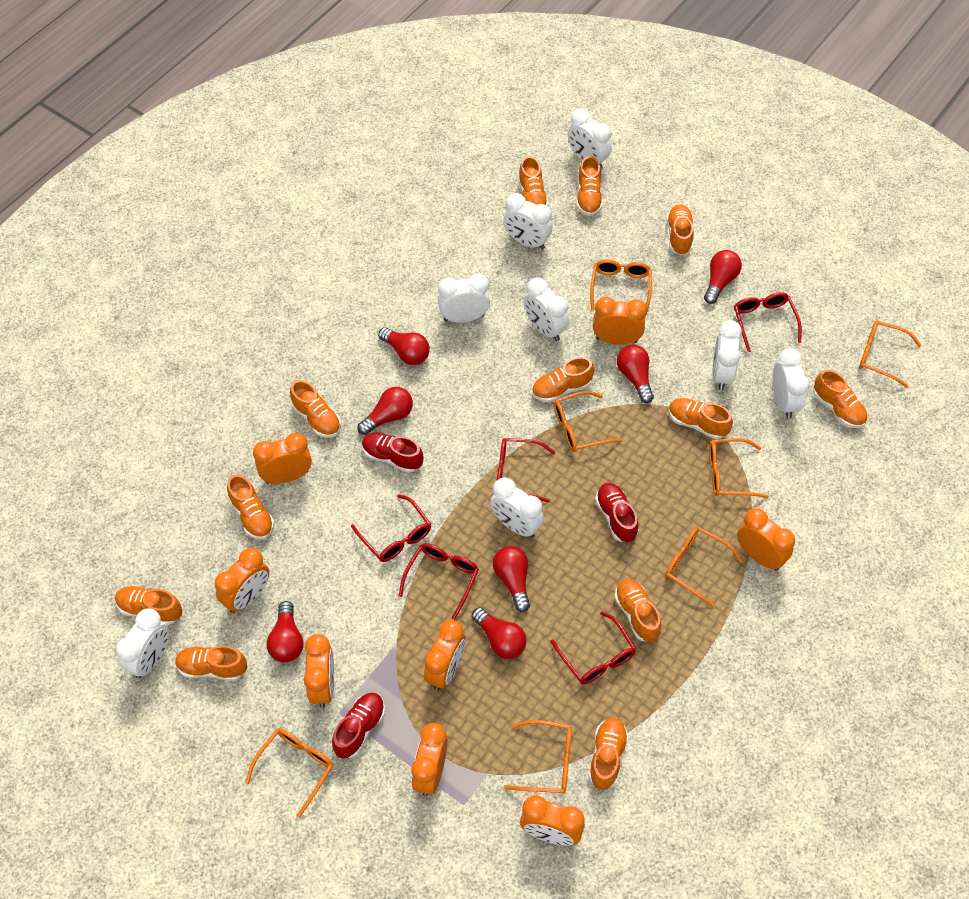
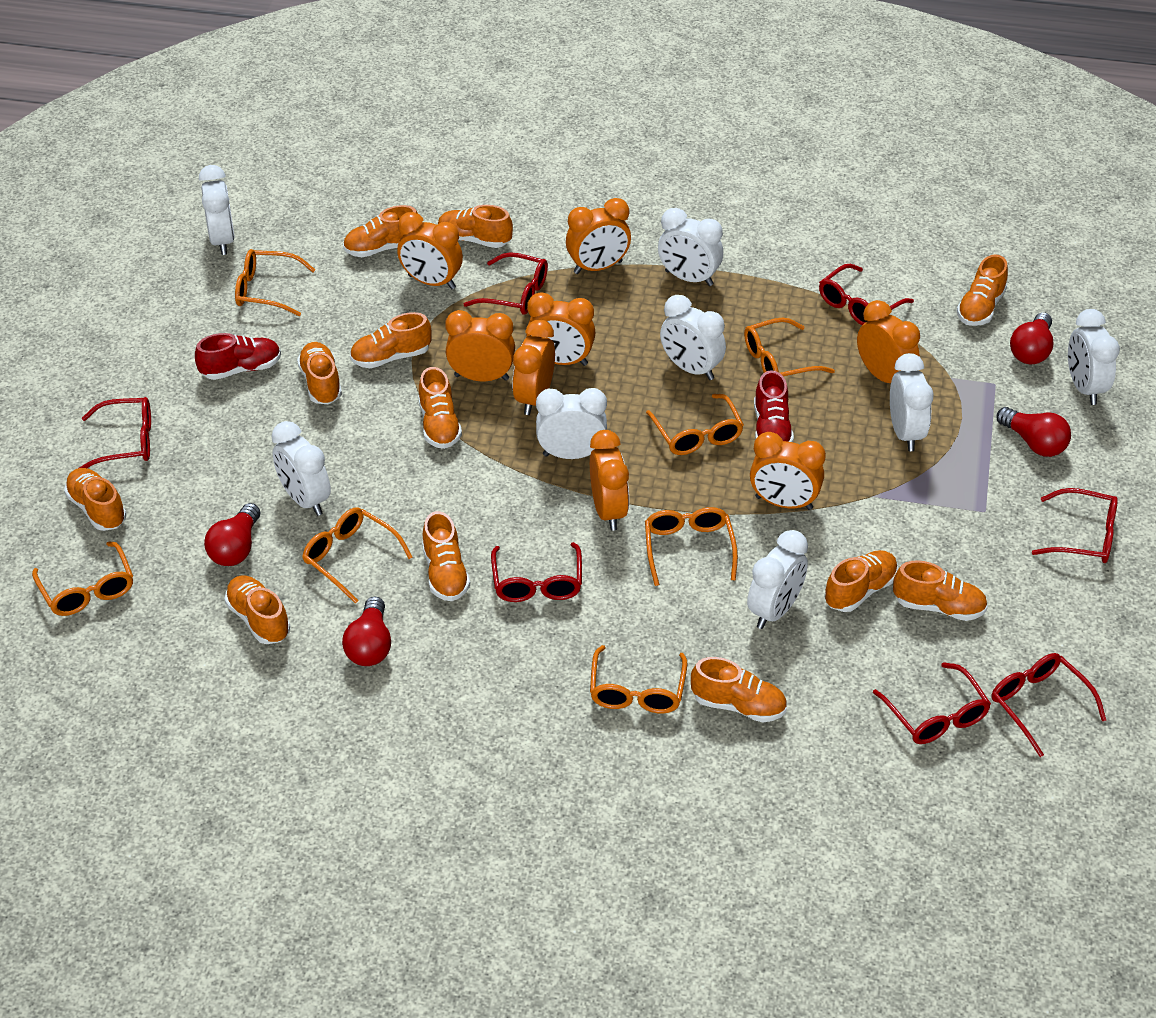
red glasses: [351,494,431,562] [399,543,479,620] [497,438,555,503] [550,611,636,685] [734,292,802,352] = 5 -> [79,397,151,468] [464,252,548,315] [491,542,582,602] [819,264,914,325] [873,662,991,744] [991,653,1106,757] [1032,488,1118,563] = 7
red light bulb: [267,601,303,663] [357,387,413,435] [378,327,430,365] [472,607,527,659] [493,546,530,612] [617,345,654,403] [704,250,742,304] = 7 -> [204,503,260,566] [342,596,391,666] [997,407,1071,457] [1010,312,1053,364] = 4
red shoe: [332,692,385,759] [362,432,424,473] [595,483,639,542] = 3 -> [195,333,281,380] [754,370,794,442] = 2

